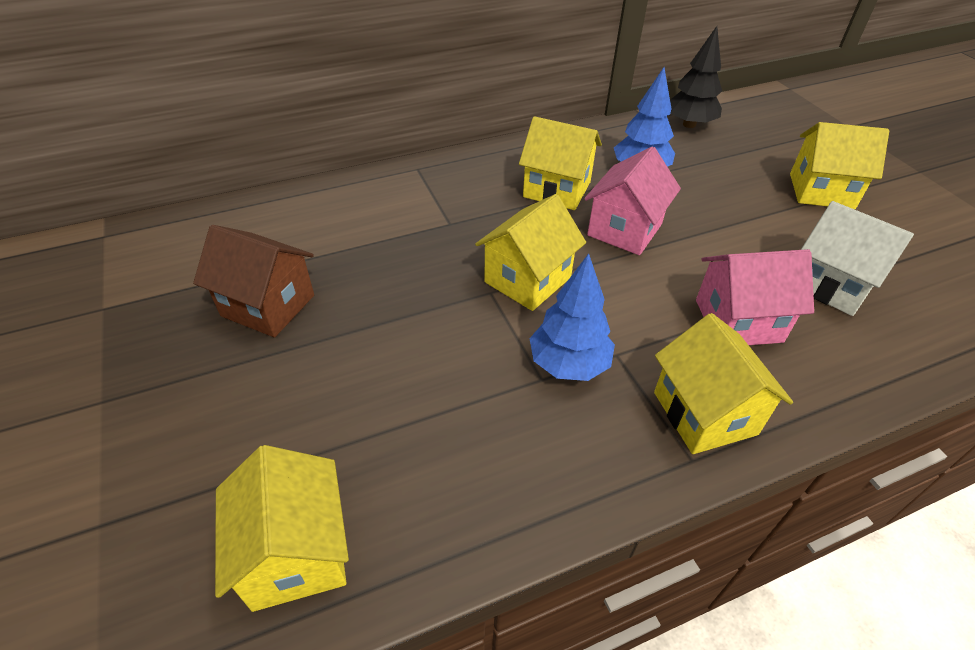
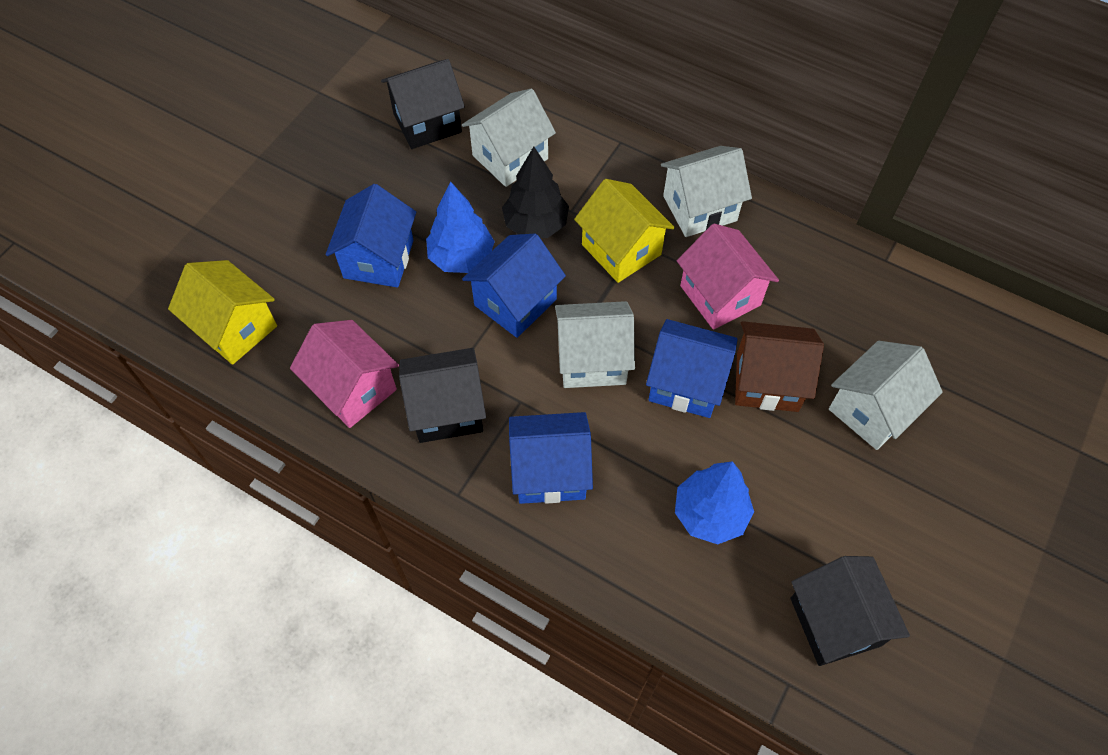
black house: none = 0 -> [381,59,465,149] [399,348,486,443] [790,556,910,666] = 3
blue house: none = 0 -> [326,184,416,288] [462,234,566,338] [509,412,593,504] [646,319,738,418] = 4
white house: [801,201,914,316] = 1 -> [462,88,556,187] [555,301,635,388] [661,146,752,237] [829,341,943,450] = 4
yellow house: [215,445,349,612] [475,194,586,311] [519,116,602,210] [654,313,793,454] [790,122,889,209] = 5 -> [168,260,277,365] [574,179,675,283] = 2

